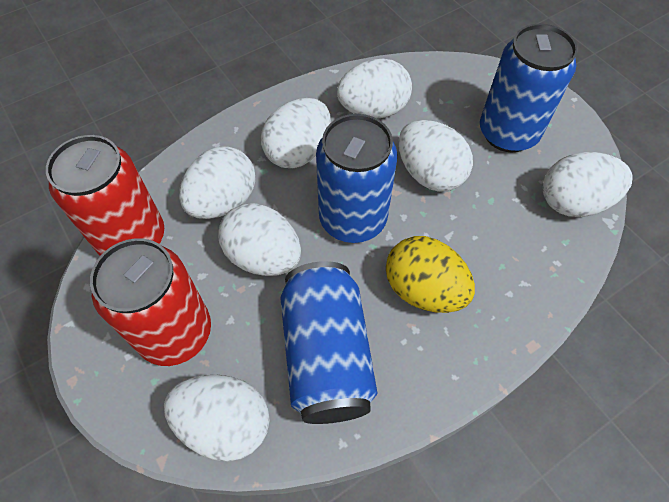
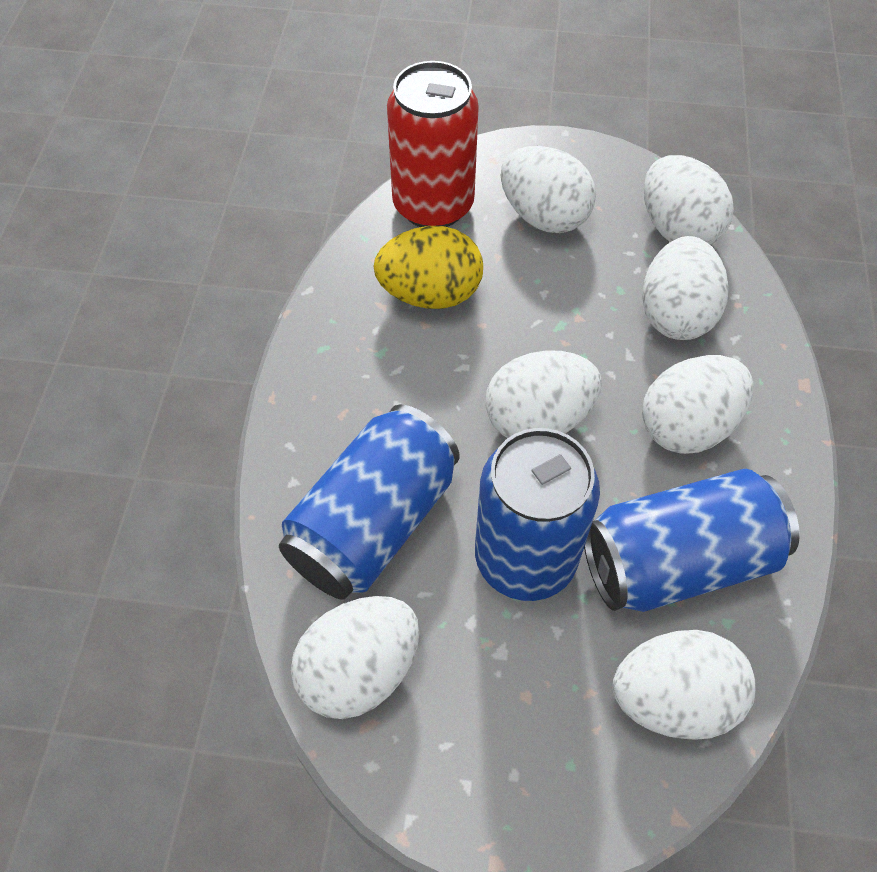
red can: [46,135,164,256] [90,238,211,366] = 2 -> [387,61,479,227] = 1

